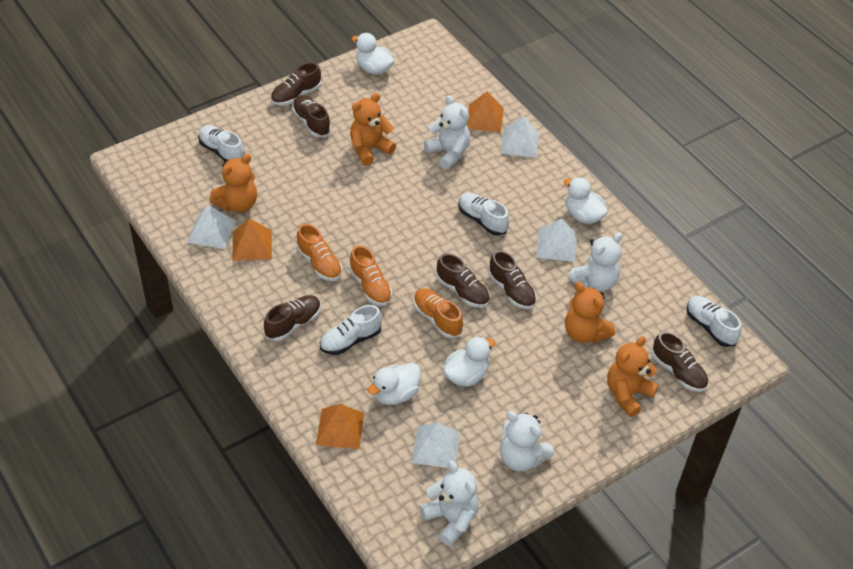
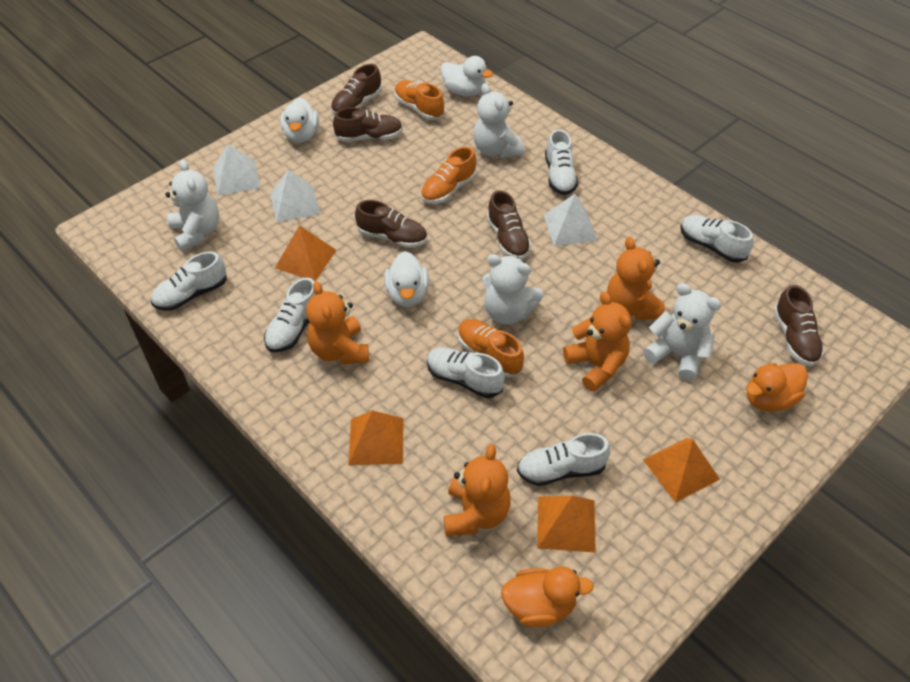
brown shoe: [264,295,321,341] [271,62,321,106] [292,95,331,137] [436,253,490,308] [488,250,537,309] [652,331,708,392] = 6 -> [331,64,382,115] [333,107,403,142] [355,200,427,248] [487,190,532,260] [773,285,824,366] = 5
orange duck: none = 0 -> [501,566,594,627] [746,363,808,412] = 2
orange pyramid: [232,218,272,261] [316,404,364,449] [467,91,504,133] = 3 -> [275,225,336,281] [348,410,404,465] [537,496,596,553] [643,438,720,503] = 4
white duck: [352,33,394,75] [368,363,421,405] [443,336,496,387] [564,177,608,224] = 4 -> [280,97,319,143] [384,251,429,307] [440,56,493,96] = 3
white pyramid: [187,205,235,249] [411,422,460,468] [501,116,539,158] [536,219,577,262] = 4 -> [213,144,260,196] [270,169,320,222] [544,194,597,246] = 3
white shoe: [198,125,245,161] [320,305,382,355] [458,193,509,235] [687,296,741,347] = 4 -> [151,252,226,311] [264,278,315,352] [427,347,505,398] [517,433,610,486] [545,129,578,195] [680,215,753,263] = 6

